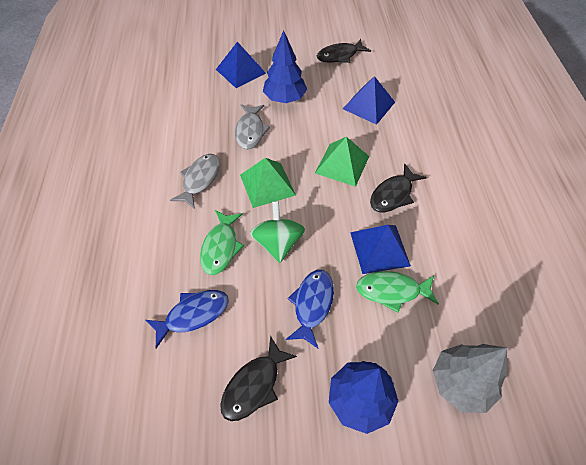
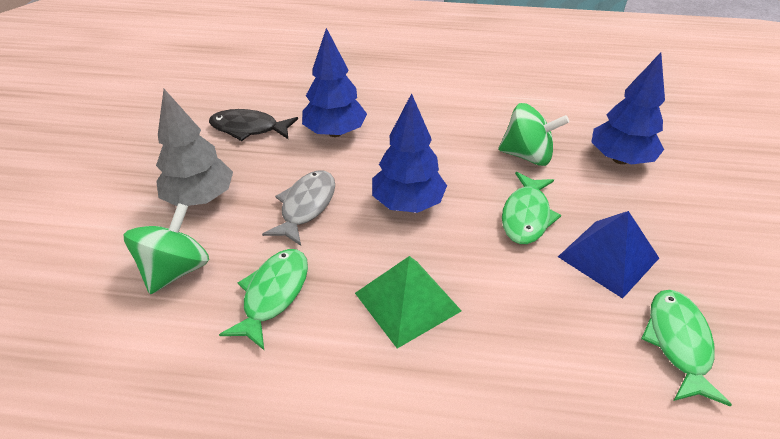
black fish: [220,336,297,421] [317,39,371,63] [370,163,427,212] = 3 -> [209,109,298,141] = 1
blue fish: [145,290,229,348] [286,270,334,348] = 2 -> none = 0
blue pyramid: [216,42,266,88] [343,76,395,125] [350,225,411,274] = 3 -> [558,211,659,299] = 1
blue tree: [263,30,307,103] [329,361,398,434] = 2 -> [302,28,367,137] [372,93,447,213] [592,52,665,164] = 3
green fish: [200,210,244,275] [356,271,439,313] = 2 -> [219,249,308,350] [502,172,561,244] [641,290,732,407] = 3
green pyramid: [240,158,296,208] [315,137,369,187] = 2 -> [355,256,462,349] = 1
green spinning top: [250,201,305,263] = 1 -> [124,203,209,294] [498,103,569,166] = 2
grey fish: [170,154,220,209] [235,104,270,149] = 2 -> [262,170,335,246] = 1

